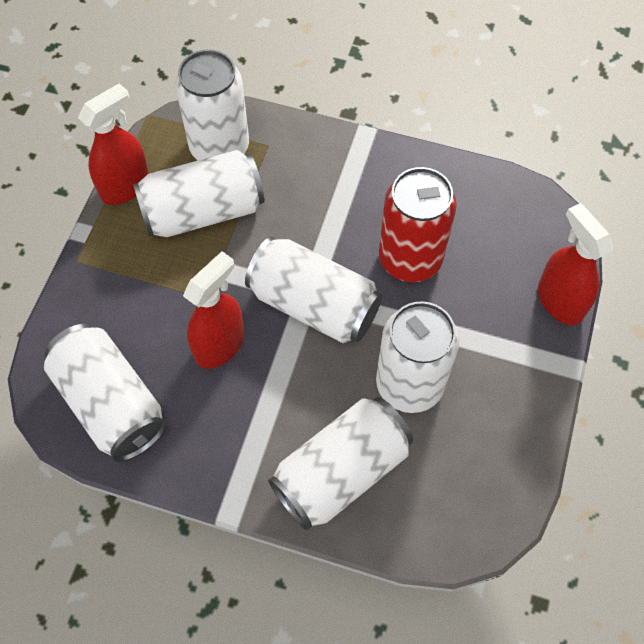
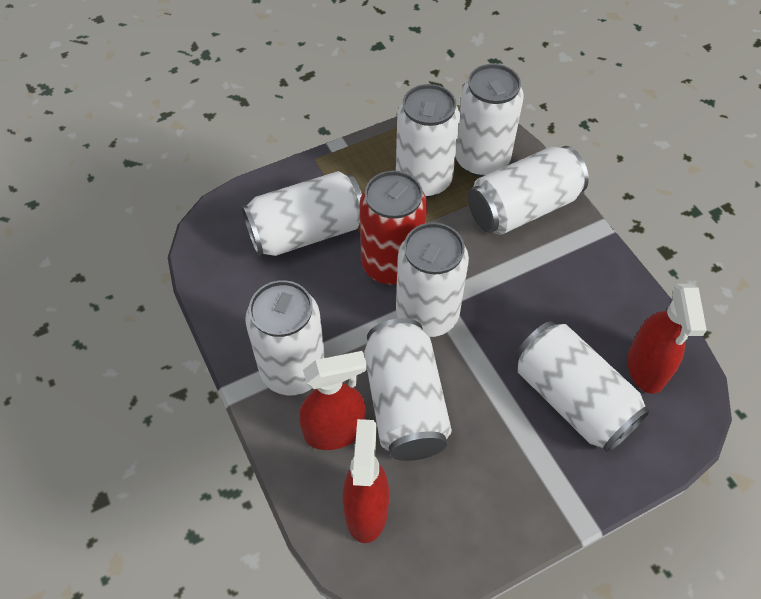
white can: [44,324,166,462] [133,150,265,237] [175,49,249,160] [245,237,382,343] [268,397,413,531] [376,301,459,413] = 6 -> [242,171,362,256] [245,280,325,395] [364,318,452,461] [396,84,460,198] [396,223,469,337] [455,64,524,177] [468,146,589,235] [515,321,650,453] = 8

